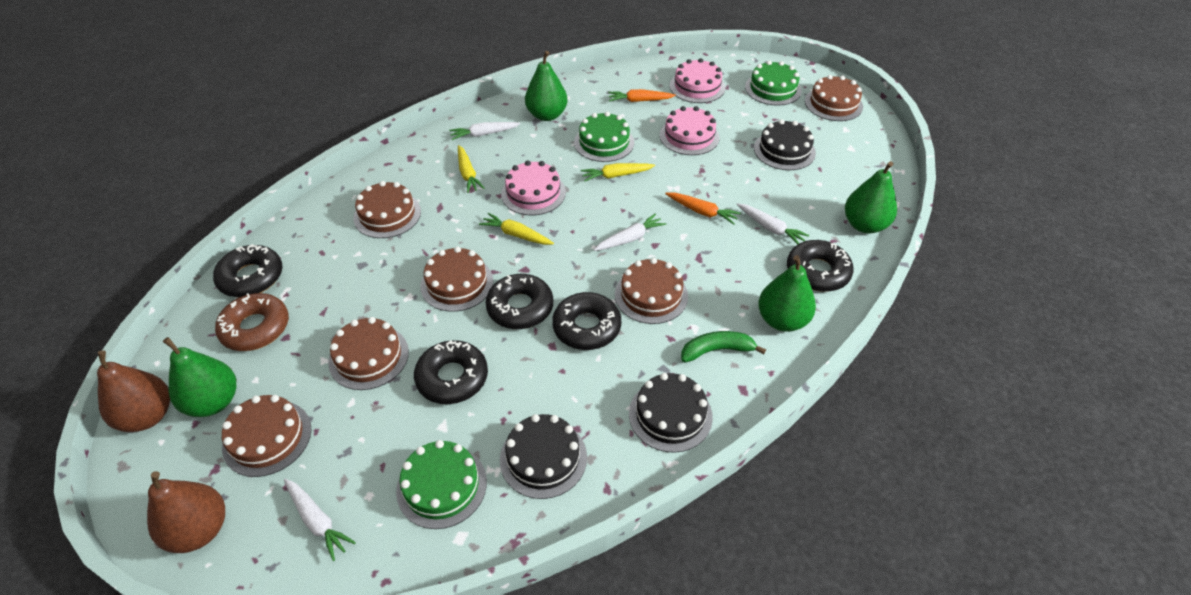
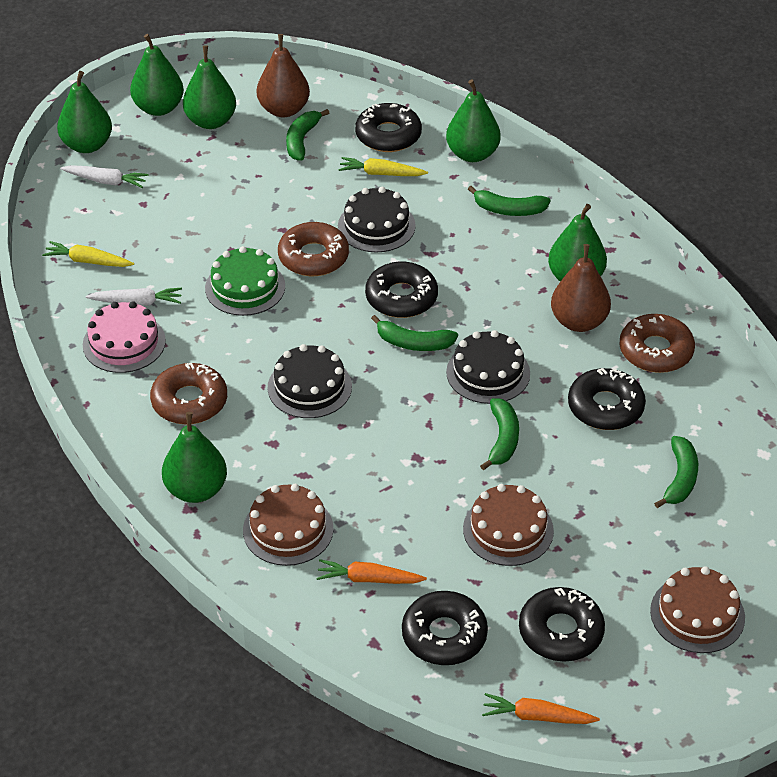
brown cake: [222,395,311,477] [328,317,409,390] [353,181,421,238] [420,247,493,312] [615,258,688,324] [805,75,863,121] = 6 -> [243,484,334,566] [463,484,554,566] [650,566,745,653] = 3
brown donut: [215,293,289,351] = 1 -> [150,363,227,425] [278,222,349,276] [619,314,695,373] = 3
green banana: [681,331,766,362] = 1 -> [286,109,329,161] [371,315,458,351] [468,186,551,216] [480,398,519,470] [654,436,698,508] = 5
green cake: [396,440,487,529] [574,112,634,162] [745,60,802,106] = 3 -> [205,246,285,316] = 1
green pear: [163,337,236,417] [525,51,568,121] [758,255,816,332] [845,161,897,233] = 4 -> [57,71,112,153] [130,34,184,116] [162,412,227,503] [183,45,236,129] [446,79,501,162] [548,204,607,282] = 6
pink cake: [501,160,566,215] [660,106,720,155] [670,58,725,103] = 3 -> [83,301,166,373] = 1
white carrot: [284,479,356,561] [449,122,520,140] [594,213,666,251] [736,203,809,244] = 4 -> [60,165,149,188] [86,288,182,306] = 2
yellow carrot: [458,145,485,193] [479,213,554,245] [581,163,655,182] = 3 -> [42,241,134,267] [338,157,428,176] = 2

